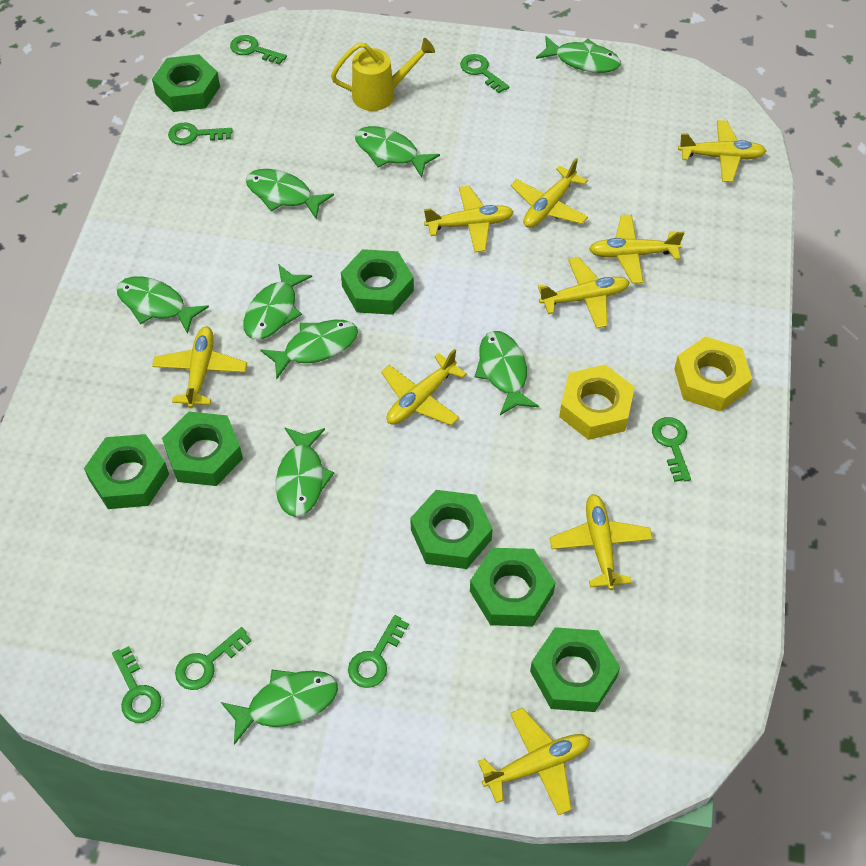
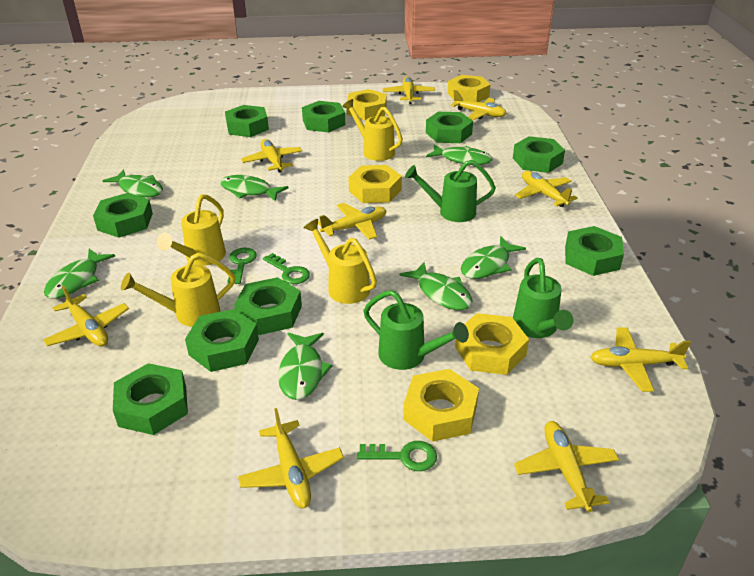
green fish: [116,276,209,334] [221,670,338,745] [243,264,312,340] [246,169,334,219] [261,320,358,379] [276,427,334,517] [355,126,440,178] [475,331,539,415] [536,36,621,73] = 9 -> [44,249,115,299] [103,169,163,197] [220,175,288,201] [278,333,332,400] [400,262,473,310] [426,144,492,165] [461,236,526,279] = 7
green key: [112,646,161,723] [168,122,233,145] [175,627,251,690] [230,35,287,65] [348,615,409,688] [460,54,510,93] [652,417,691,482] = 7 -> [227,248,257,284] [263,253,310,284] [357,441,437,471] = 3
green nut: [84,434,169,509] [152,54,220,112] [162,411,243,486] [341,249,414,315] [410,490,493,569] [470,548,556,627] [530,627,620,712] = 7 -> [93,193,153,238] [113,363,188,435] [185,309,259,372] [225,105,269,137] [234,277,302,335] [302,101,345,133] [426,112,473,143] [513,136,565,173] [565,226,624,276] = 9
green watering can: none = 0 -> [363,290,469,370] [405,160,496,222] [513,258,573,338] = 3
yellow nut: [559,365,635,440] [674,336,752,412] = 2 -> [347,89,387,120] [348,165,402,203] [403,369,479,442] [447,75,490,102] [455,313,529,375] = 5
yellow watering can: [331,38,435,111] = 1 -> [121,252,235,327] [157,194,226,266] [303,219,377,304] [342,99,403,161] = 4

